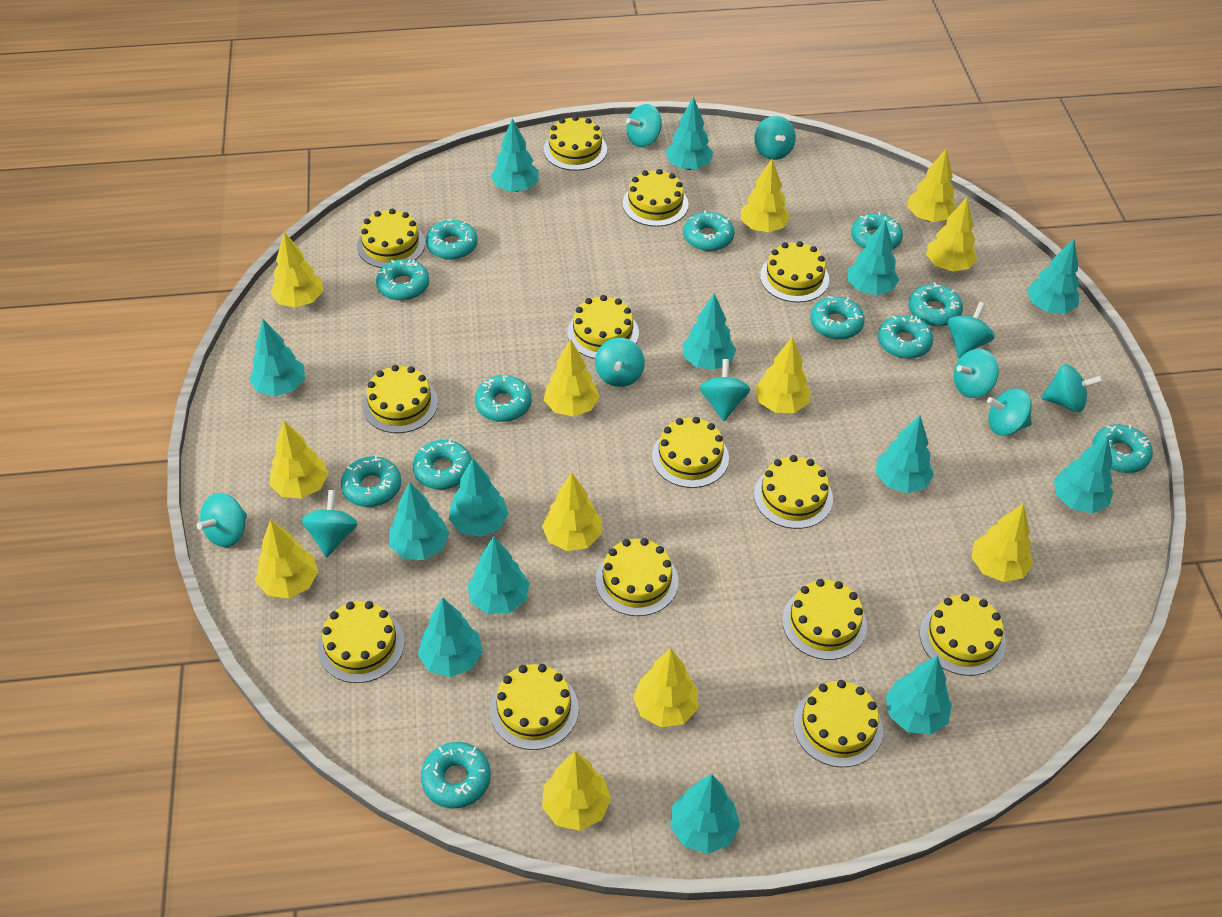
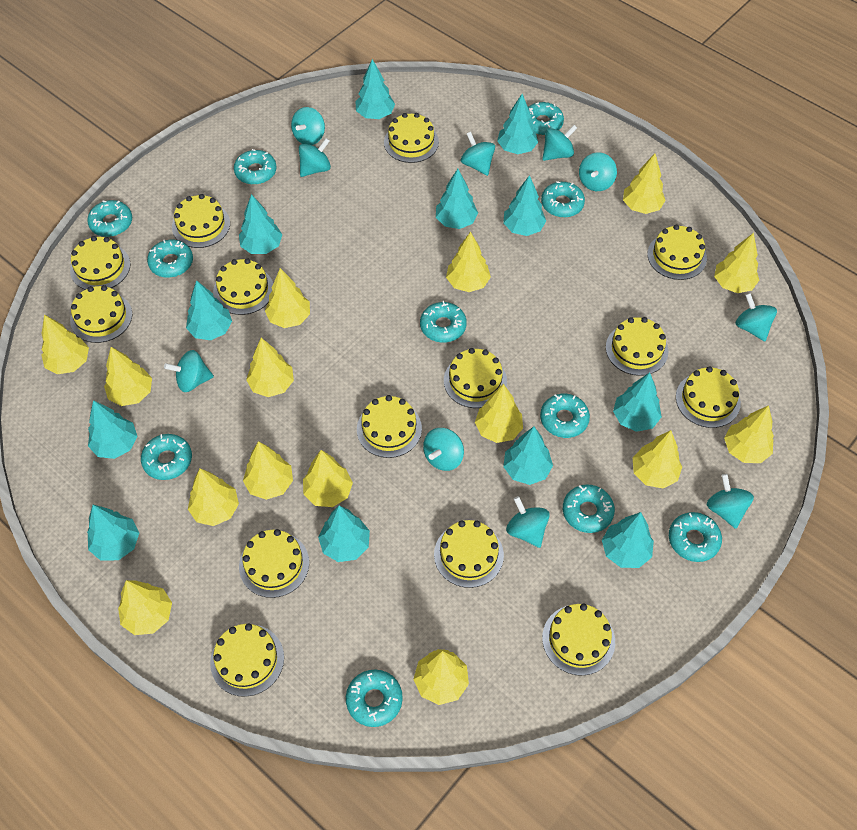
turquoise donut: [341,455,401,507] [376,259,429,301] [413,439,472,489] [421,742,491,808] [426,219,478,260] [475,375,532,422] [683,210,734,251] [810,296,865,339] [851,212,903,249] [878,315,933,359] [909,282,963,326] [1092,424,1153,473] = 12 -> [87,200,132,237] [141,434,192,480] [147,240,193,278] [234,149,277,185] [346,669,403,727] [420,301,467,343] [528,102,564,135] [540,394,590,438] [541,181,585,218] [563,484,615,533] [669,512,722,562] = 11
turquoise tree: [249,319,305,396] [389,482,449,560] [418,597,483,677] [449,458,509,537] [467,536,530,614] [491,119,539,192] [666,97,713,170] [670,774,740,854] [682,293,736,370] [848,220,899,295] [876,415,934,493] [886,656,952,735] [1027,239,1080,314] [1054,435,1113,513] = 14 -> [87,505,139,561] [88,400,137,459] [186,280,232,340] [239,194,283,254] [318,505,370,562] [356,59,395,119] [436,169,478,229] [497,94,538,154] [503,175,546,236] [503,426,553,485] [602,512,654,568] [613,373,662,432] = 12
yellow tree: [256,519,318,598] [269,421,328,499] [270,232,323,308] [542,472,601,551] [542,751,611,831] [544,339,599,417] [633,648,698,727] [741,159,790,233] [755,337,811,413] [907,149,956,222] [926,197,977,272] [971,503,1033,582] = 12 -> [42,315,89,374] [104,347,152,406] [118,580,172,635] [188,468,239,526] [243,441,293,500] [246,338,294,397] [265,268,310,328] [303,450,353,507] [413,649,469,705] [446,231,491,292] [475,384,523,443] [623,154,666,214] [633,430,682,489] [714,233,759,293] [724,405,774,463] = 15

